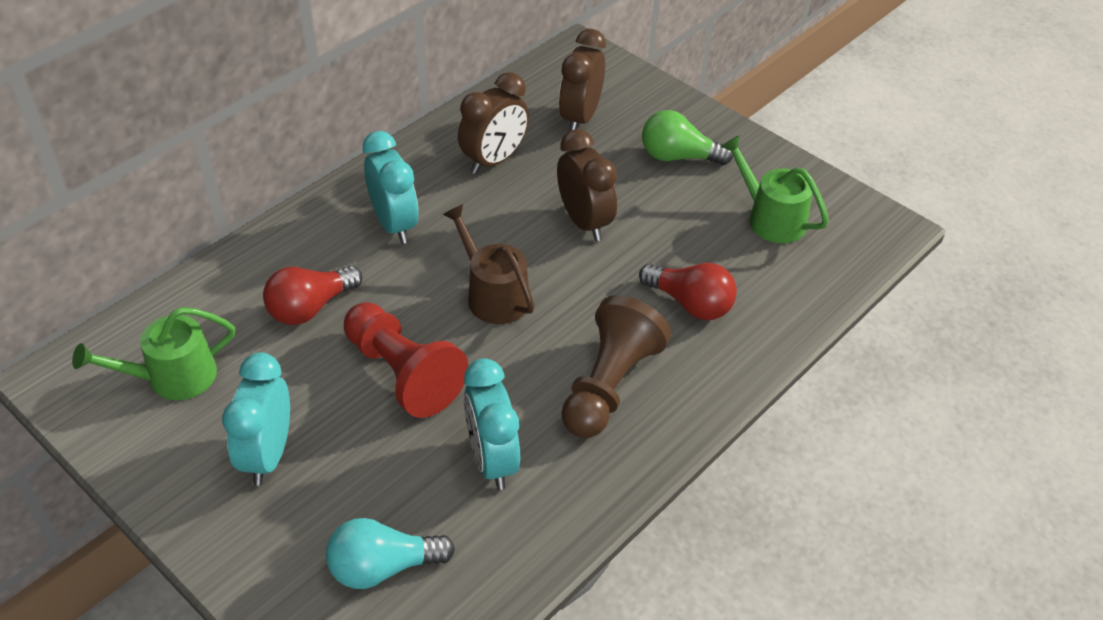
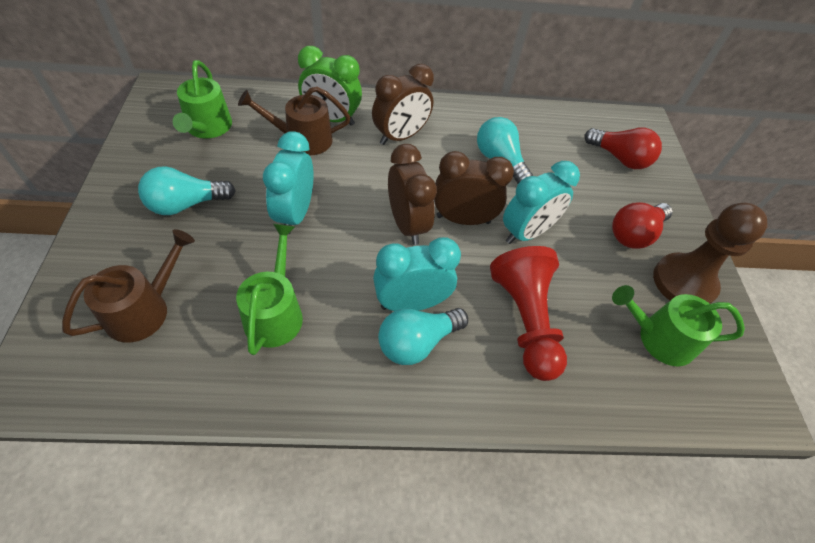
brown watering can: [443,204,535,324] = 1 -> [62,229,195,342] [238,86,351,155] = 2
green clock: none = 0 -> [298,46,362,125] = 1
green light bulb: [642,110,733,165] = 1 -> none = 0
green watering can: [72,307,235,400] [720,135,829,243] = 2 -> [173,60,232,138] [236,224,303,355] [612,285,745,366] = 3
turquoise light bulb: [326,518,455,589] = 1 -> [138,166,236,215] [378,308,468,365] [477,117,533,184] = 3

